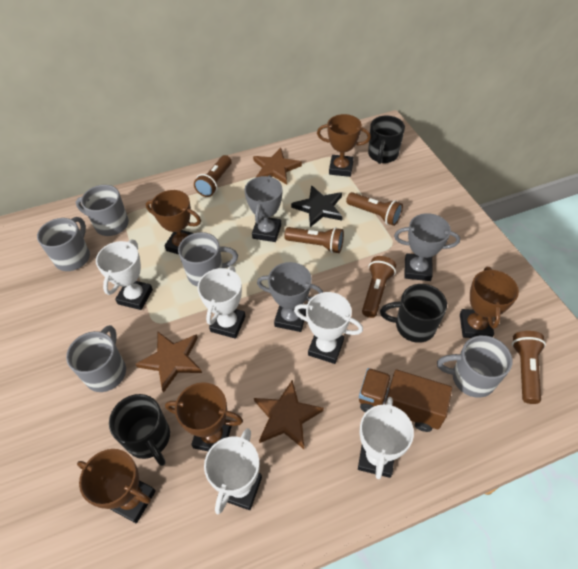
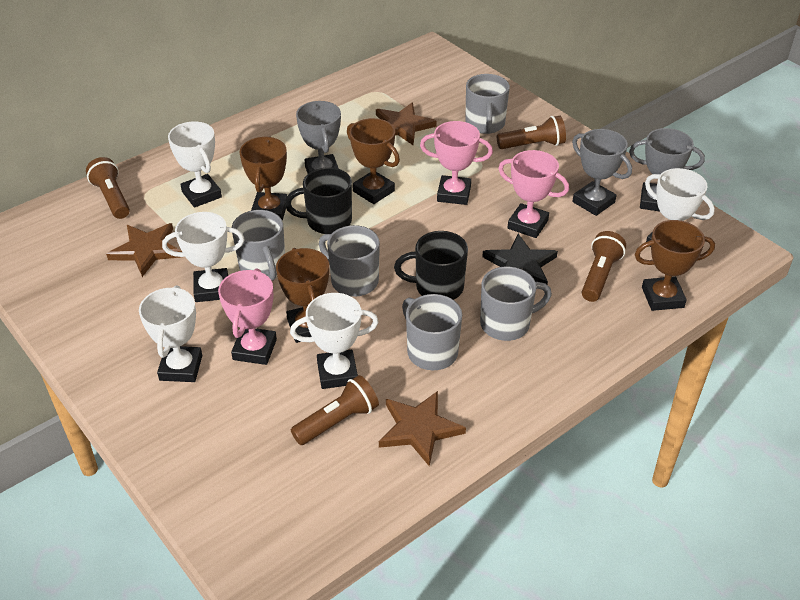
black mug: [109,394,170,466] [368,115,405,164] [380,284,447,343] = 3 -> [285,167,352,234] [394,231,468,300] = 2
brown flashlight: [194,155,231,197] [284,227,344,253] [346,192,403,226] [362,256,396,318] [512,331,546,404] = 5 -> [86,157,130,219] [291,375,379,445] [497,116,566,149] [582,231,626,302] = 4
brown trophy: [77,449,156,523] [146,190,201,254] [165,382,243,451] [317,114,371,177] [460,267,519,338] = 5 -> [239,137,287,221] [276,248,329,343] [347,118,400,204] [635,220,715,311] = 4
brown truck: [359,368,452,432] = 1 -> none = 0
pink trophy: none = 0 -> [218,268,277,365] [420,121,493,205] [498,150,569,238] = 3

